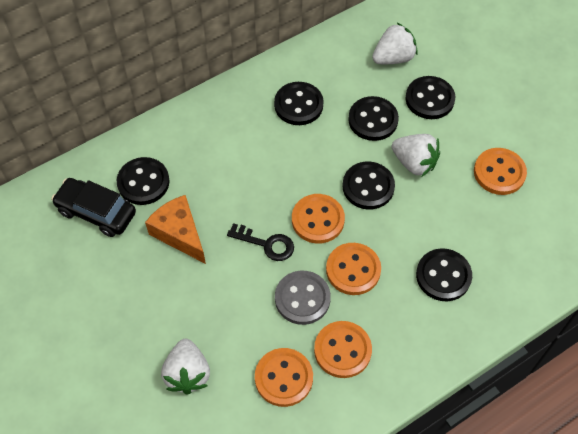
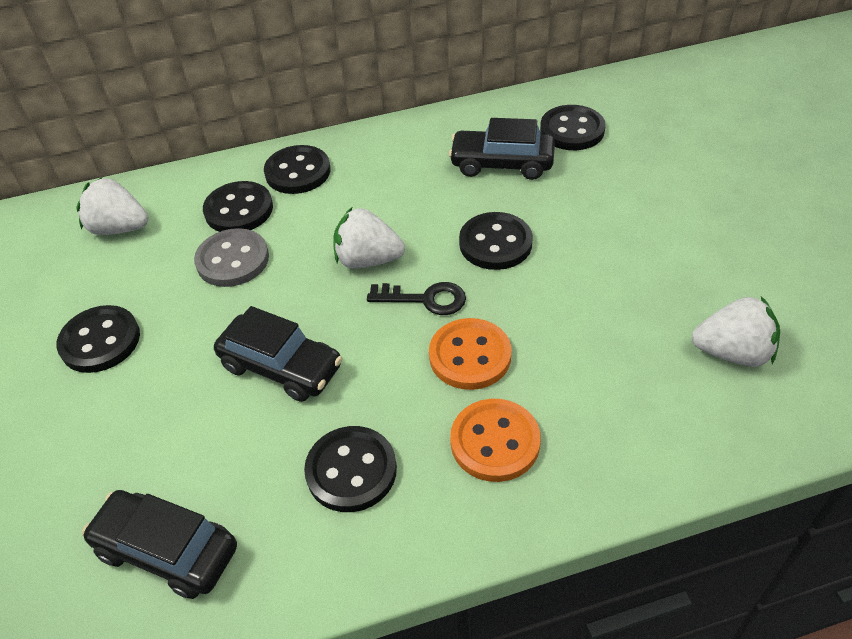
black car: [51,178,136,237] = 1 -> [82,490,237,599] [214,306,342,402] [449,118,555,180] = 3
orange button: [255,348,313,407] [292,194,345,244] [314,321,372,378] [326,243,381,295] [474,148,527,195] = 5 -> [429,318,512,390] [450,399,541,482] = 2
orange cheese: [145,195,206,264] = 1 -> none = 0

